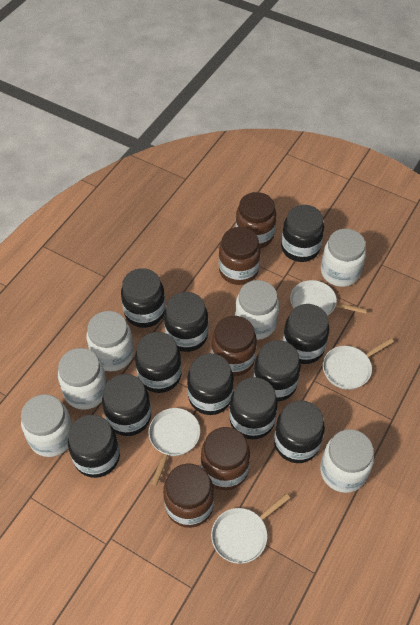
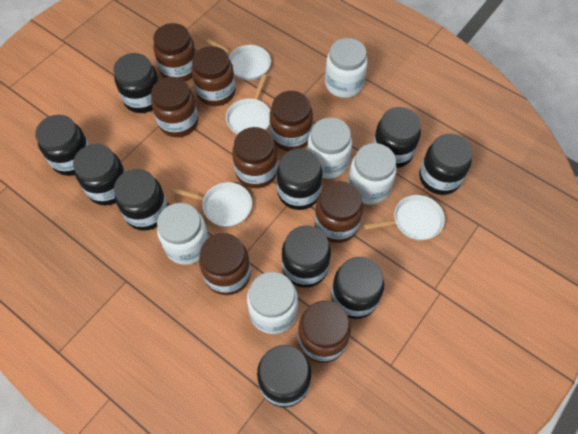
black jar: [68,415,120,478] [102,374,151,436] [121,268,165,328] [135,332,182,393] [164,292,208,352] [187,353,234,415] [229,377,278,439] [253,340,301,402] [274,400,325,463] [281,205,324,262] [283,304,329,364] = 11 -> [35,115,90,176] [73,144,126,205] [114,53,159,113] [114,169,168,231] [257,345,311,407] [277,148,323,210] [282,225,331,288] [331,257,384,319] [373,107,421,168] [419,133,473,195] = 10
brown jar: [163,463,214,528] [201,427,250,490] [211,316,257,376] [219,227,261,285] [236,192,276,249] = 5 -> [151,77,198,137] [153,23,196,81] [192,46,236,106] [199,233,251,295] [232,127,278,188] [270,91,313,151] [298,301,351,363] [315,181,363,243] = 8
white jar: [21,394,72,457] [58,348,107,410] [86,311,134,371] [235,280,279,340] [320,429,374,493] [321,229,366,287] = 6 -> [157,203,209,265] [247,272,298,334] [307,118,352,179] [325,38,367,98] [348,143,396,205] = 5

